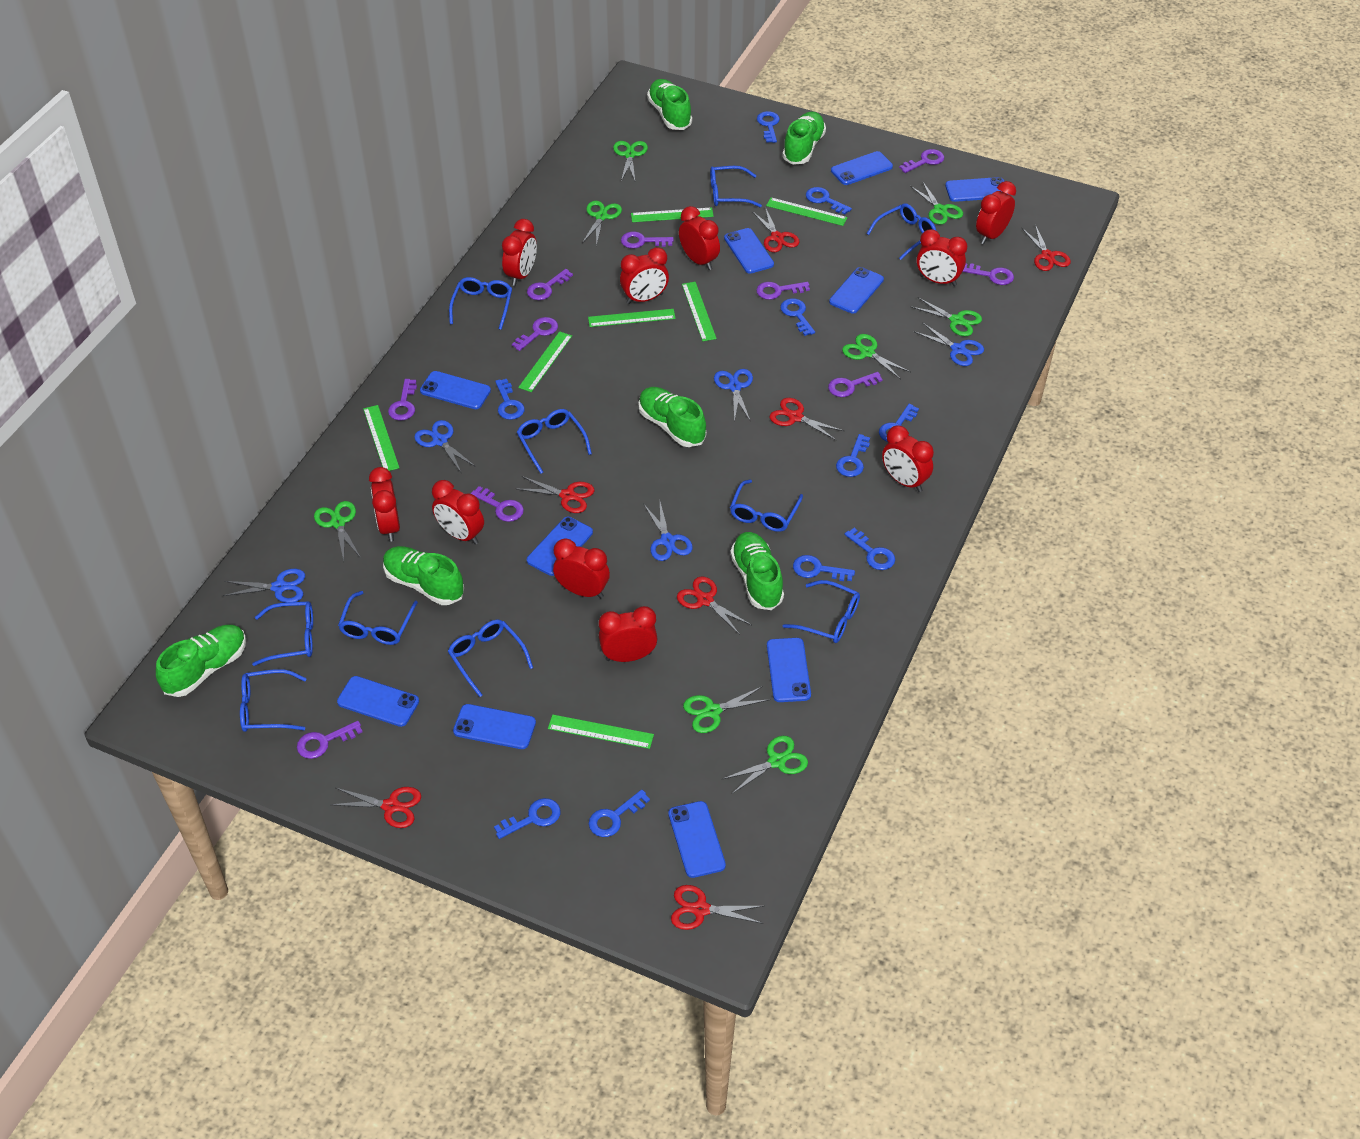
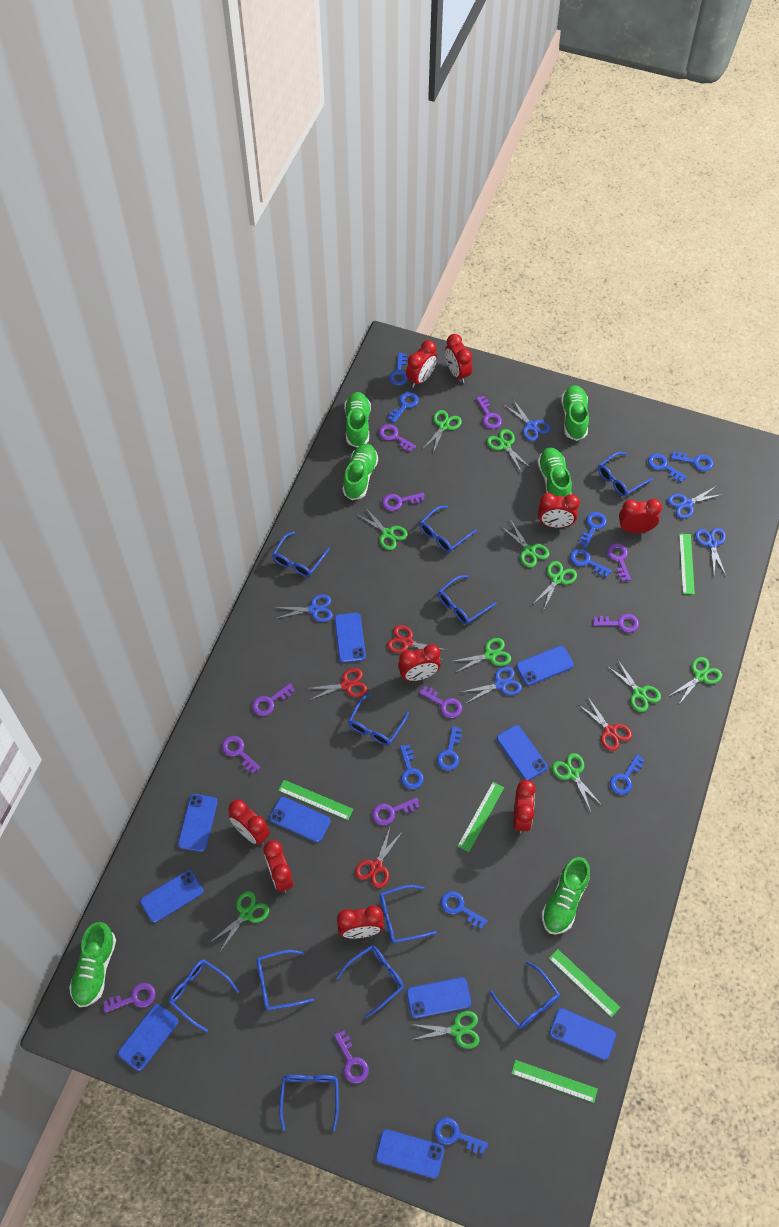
blue glasses: [240,669,307,732] [252,601,313,666] [338,591,418,645] [448,620,533,697] [449,277,512,330] [517,409,592,474] [710,166,762,207] [730,480,803,532] [782,580,860,643] [867,203,936,260] = 10 -> [169,959,239,1033] [257,950,314,1011] [272,531,330,577] [279,1075,339,1131] [336,945,404,1018] [348,693,409,745] [379,885,437,944] [419,506,477,552] [438,575,497,625] [489,961,560,1029] [598,452,654,497] = 11
blue key: [494,798,560,839] [495,379,525,420] [589,790,650,837] [757,111,780,143] [780,298,815,336] [793,555,855,581] [806,187,852,215] [836,434,870,477] [844,528,895,570] [879,404,919,442] = 10 -> [388,392,419,423] [389,353,408,386] [400,744,424,789] [434,1118,488,1154] [437,726,462,771] [441,891,488,929] [570,548,612,577] [579,512,607,548] [609,754,645,795] [648,453,687,482] [671,451,713,471] = 11
green ruler: [363,405,399,471] [518,331,572,392] [548,715,654,749] [588,309,676,327] [631,207,714,222] [682,282,717,341] [766,198,848,226] = 7 -> [278,780,353,820] [458,782,504,852] [511,1060,598,1103] [549,949,620,1018] [679,534,695,595] = 5
green scissors: [314,501,361,561] [582,201,622,246] [613,141,648,181] [683,686,768,733] [721,736,808,794] [842,334,911,379] [910,181,963,225] [910,297,982,336] = 8 -> [209,891,269,952] [356,507,408,550] [411,1011,480,1049] [422,410,462,453] [450,638,511,673] [487,429,532,473] [502,521,549,568] [532,561,577,609] [552,753,601,811] [607,659,661,712] [669,657,722,704] = 11
purple key: [297,721,363,759] [388,379,417,421] [471,486,524,522] [512,317,558,351] [527,269,573,300] [621,232,674,249] [756,282,810,300] [828,372,883,397] [899,149,944,173] [962,263,1014,285] = 10 -> [103,983,156,1013] [222,736,261,774] [252,683,295,716] [334,1030,369,1084] [372,797,420,826] [379,424,416,452] [382,493,425,511] [419,686,462,718] [476,396,502,429] [593,614,639,633] [607,543,631,581] = 11
red clock: [369,467,400,542] [432,480,484,545] [502,219,537,286] [553,538,610,599] [599,606,658,662] [620,247,669,304] [679,206,720,270] [882,425,934,492] [917,229,967,286] [976,181,1016,244] = 10 -> [228,799,270,845] [263,840,293,893] [337,905,384,938] [398,644,441,681] [406,340,437,388] [445,334,472,383] [513,780,536,834] [538,493,580,528] [619,499,662,533] = 9
red scissors: [330,787,421,828] [517,476,595,513] [671,885,763,930] [677,576,751,635] [752,207,799,252] [769,398,844,441] [1022,225,1071,271] = 7 -> [305,668,367,701] [355,828,402,888] [387,625,446,660] [579,697,632,751] = 4

